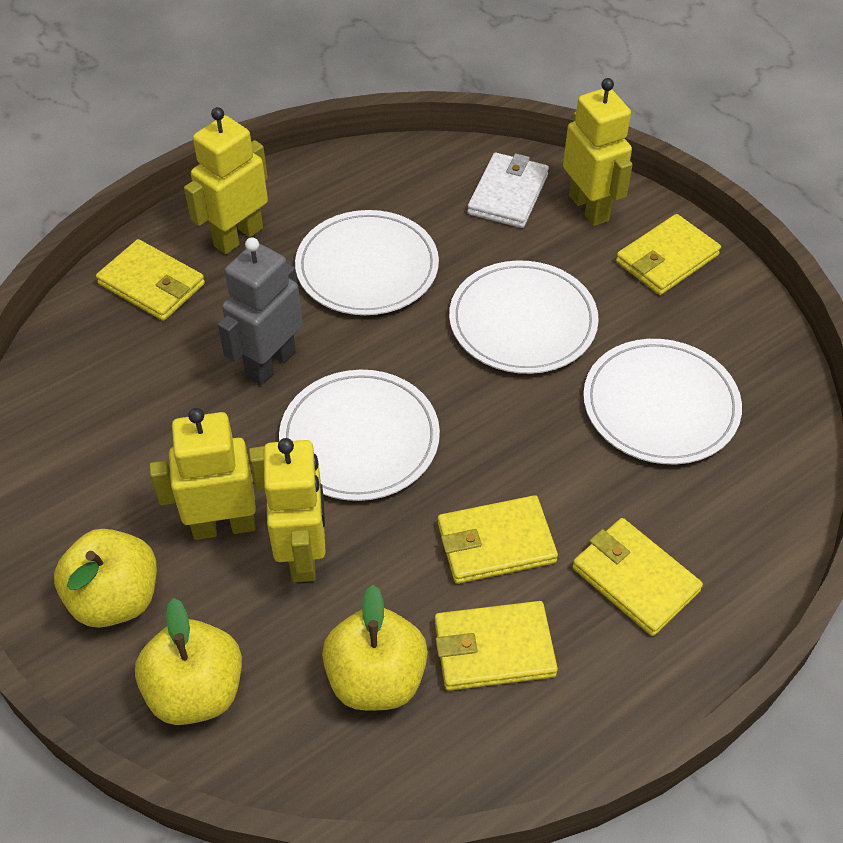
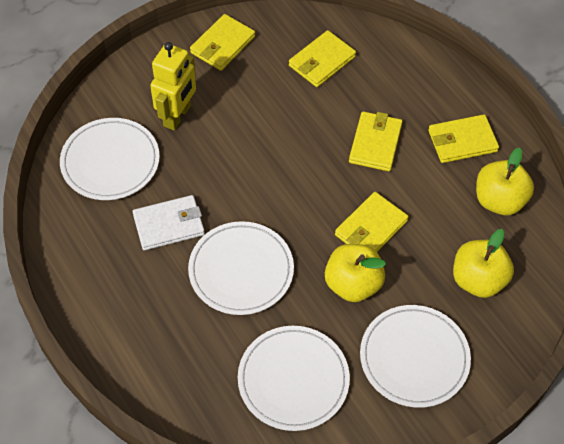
grey robot: [218,237,303,385] = 1 -> none = 0
yellow robot: [150,408,265,540] [184,107,268,254] [264,438,326,582] [563,78,633,226] = 4 -> [150,42,196,130] = 1

